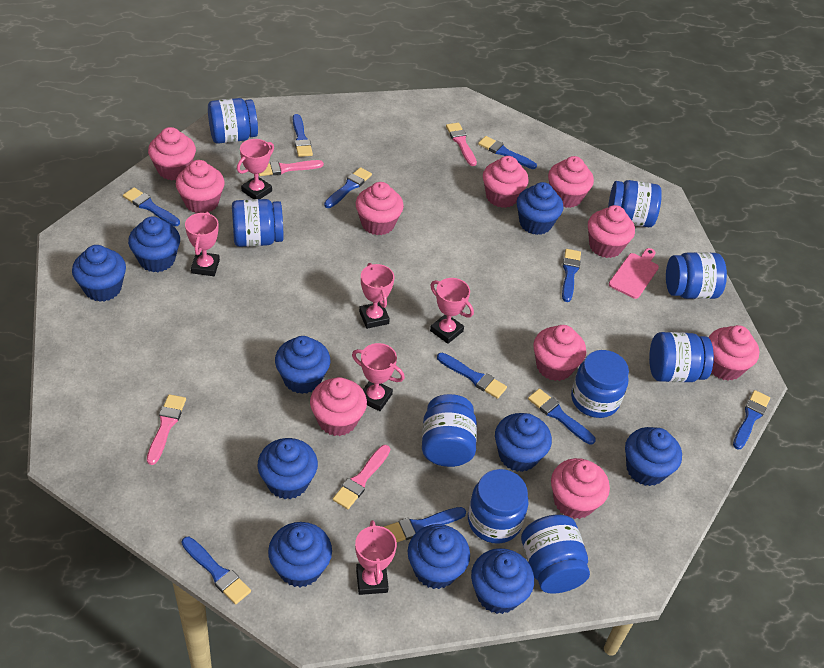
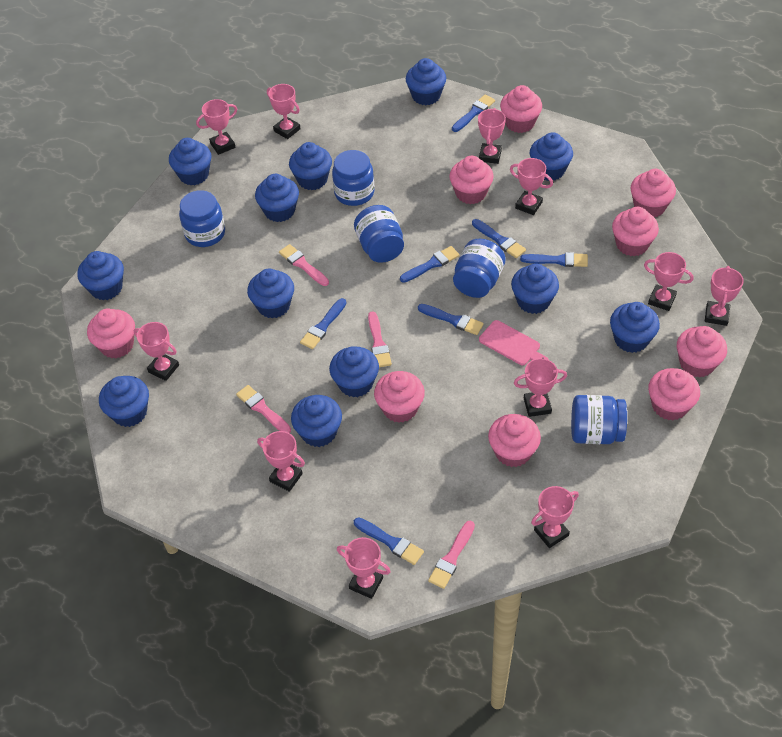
blue brush: [123,187,180,226] [182,537,251,604] [293,114,313,157] [324,167,372,208] [384,507,466,542] [437,353,507,399] [478,136,537,169] [528,389,596,445] [562,249,581,302] [733,390,770,449] = 10 -> [300,298,346,349] [354,517,424,565] [400,246,460,283] [418,304,484,335] [452,95,495,132] [472,219,526,258] [520,252,588,267] = 7
blue cupcake: [72,245,126,302] [128,216,180,272] [257,438,318,499] [268,522,332,587] [275,336,330,394] [408,524,470,589] [471,548,534,614] [495,413,552,472] [517,182,563,235] [625,427,682,486] = 10 -> [77,251,124,300] [99,376,149,427] [169,138,211,185] [247,268,294,318] [255,174,299,222] [289,142,332,190] [291,395,342,447] [329,346,379,398] [406,58,446,105] [511,263,559,314] [530,132,573,181] [610,302,660,353] = 12
blue jar: [208,98,258,144] [232,199,283,247] [422,394,477,467] [468,469,529,544] [521,514,590,594] [571,350,629,418] [608,180,662,227] [649,332,714,382] [666,252,727,299] = 9 -> [179,190,225,247] [332,150,374,206] [354,205,404,263] [453,239,506,298] [571,395,627,444] = 5
pink cupcake: [148,127,196,181] [176,160,225,213] [310,377,367,436] [356,182,404,235] [483,156,529,208] [533,325,586,381] [548,156,594,208] [551,458,610,519] [588,205,635,258] [708,325,760,381] = 10 -> [87,308,135,359] [374,371,425,423] [449,156,494,204] [488,414,541,467] [500,85,542,133] [612,207,659,257] [631,169,676,217] [648,368,700,420] [677,326,727,378] = 9
pink trophy: [185,212,220,276] [237,139,274,199] [352,343,405,411] [355,520,397,595] [359,263,394,329] [430,278,474,344] = 6 -> [134,322,179,381] [196,99,237,155] [257,431,305,492] [267,84,301,139] [337,537,391,599] [478,108,506,164] [510,158,553,215] [514,358,567,417] [531,486,579,548] [644,252,694,311] [705,266,744,326] = 11

